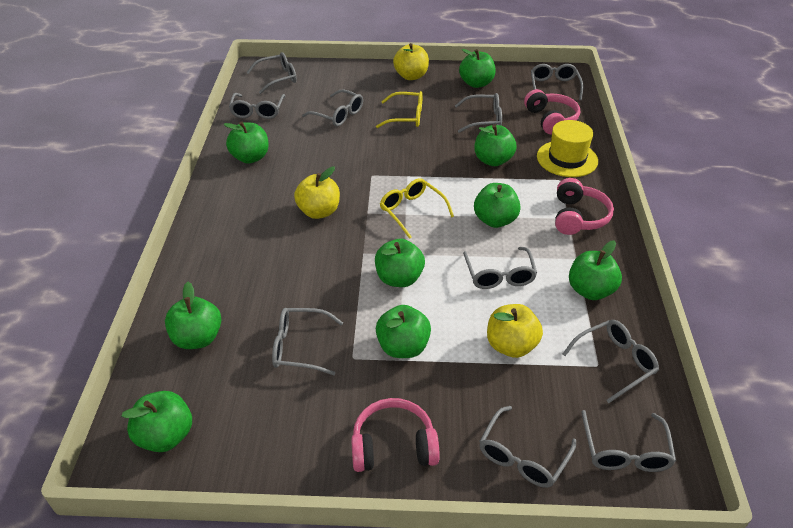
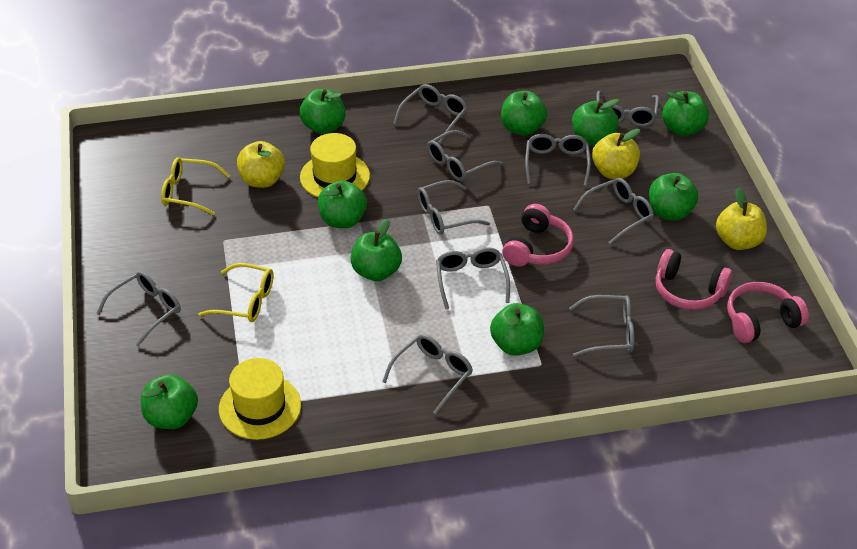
yellow hat: [537,120,598,177] = 1 -> [219,358,301,440] [300,133,370,197] = 2

